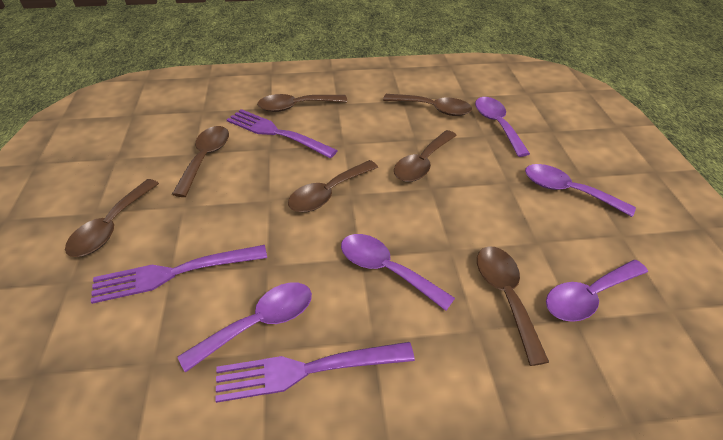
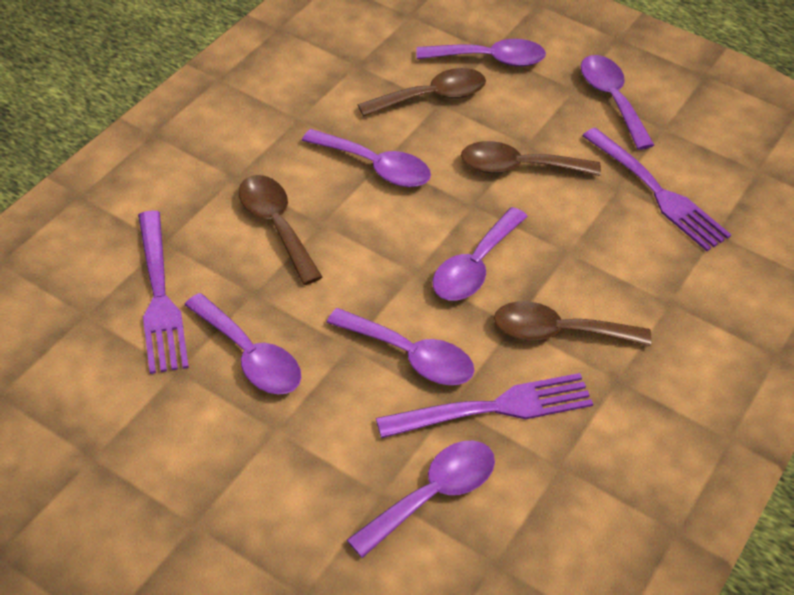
brown spoon: [65,179,159,257] [172,126,229,197] [257,94,347,112] [288,160,378,212] [383,94,472,116] [394,130,457,182] [477,247,549,366] = 7 -> [239,175,322,285] [357,68,486,117] [461,141,601,176] [494,301,651,346] = 4
purple spoon: [178,282,312,373] [341,234,455,311] [475,97,530,157] [525,164,636,217] [546,260,648,322] = 5 -> [184,293,301,394] [302,129,431,187] [327,308,475,385] [347,441,495,558] [416,39,546,67] [433,207,528,301] [581,55,654,150] = 7

